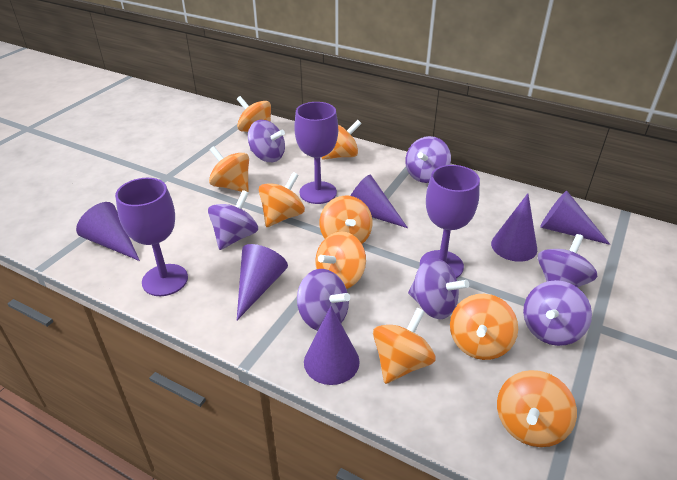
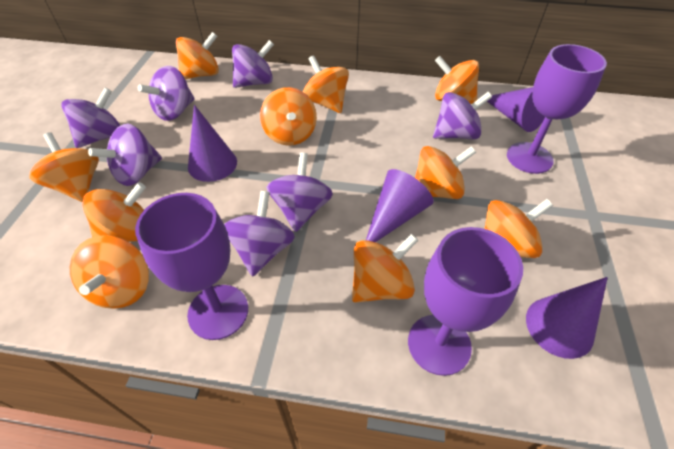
orange spinning top: [209,146,249,192] [237,96,271,132] [259,172,305,227] [315,231,366,289] [319,196,373,244] [322,120,362,160] [373,308,436,384] [450,294,518,360] [497,370,577,447] = 9 -> [29,132,99,202] [70,235,149,309] [82,182,146,242] [176,32,219,79] [260,87,317,146] [303,55,349,113] [352,234,418,303] [415,146,476,199] [435,56,479,104] [484,199,553,258] = 10
purple cone: [76,202,140,261] [237,244,288,320] [304,306,360,385] [350,175,408,228] [491,193,537,262] [540,191,611,245] = 6 -> [188,105,237,182] [366,169,434,242] [487,87,545,132] [526,277,608,359] = 4

